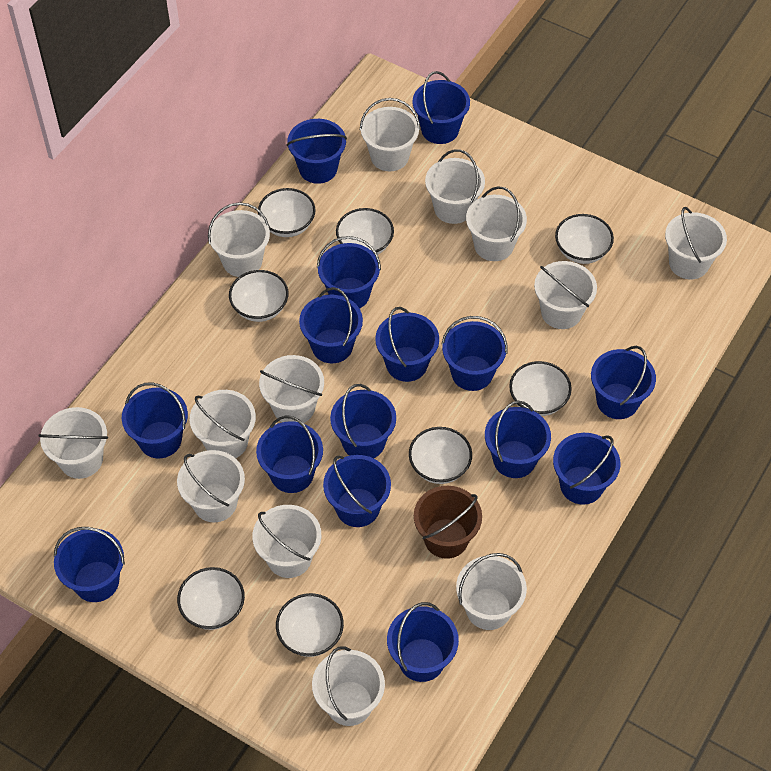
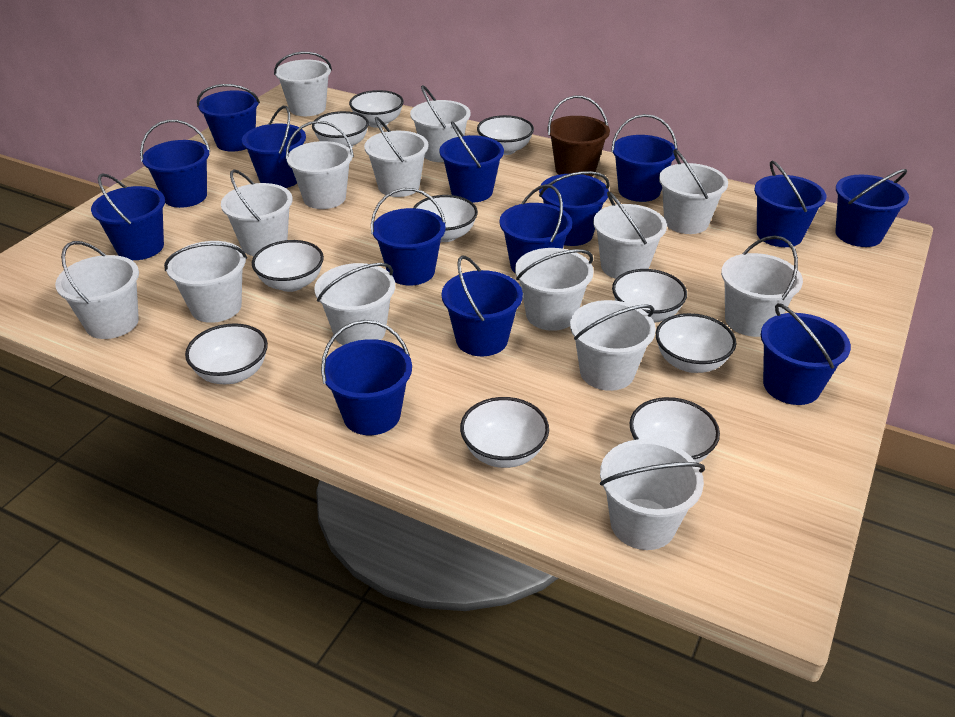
blue bucket: [54,527,125,602] [122,383,188,458] [256,415,323,493] [287,119,347,184] [299,287,363,364] [317,236,381,309] [323,455,391,527] [330,384,396,458] [375,307,439,382] [387,602,459,682] [413,71,470,144] [442,316,507,391] [485,401,551,478] [553,433,620,505] [591,346,656,419] = 15 -> [91,173,165,260] [140,120,210,208] [197,84,260,152] [242,106,306,188] [321,320,412,435] [371,188,446,286] [439,121,504,203] [442,256,523,356] [499,184,572,273] [539,171,610,246] [611,114,678,202] [754,160,826,247] [761,303,851,405] [835,169,909,247] = 14
white bowl: [177,567,245,630] [229,270,289,322] [258,188,316,237] [276,593,344,657] [336,208,394,254] [409,427,472,484] [509,361,572,416] [555,214,614,264] = 8 -> [185,323,268,384] [252,240,324,292] [312,111,369,149] [349,90,404,128] [413,195,478,242] [460,397,549,468] [477,115,534,155] [612,269,687,323] [630,397,720,463] [656,313,736,373] = 10
white bucket: [39,407,108,479] [177,450,245,522] [190,390,256,458] [208,202,270,277] [252,505,321,578] [259,355,324,423] [312,647,385,726] [360,98,420,171] [425,149,485,224] [456,553,527,630] [466,186,527,261] [534,261,597,329] [665,207,727,280] = 13 -> [55,241,139,339] [164,241,247,323] [221,170,293,256] [274,52,332,116] [286,121,354,209] [314,263,395,345] [364,116,429,197] [410,85,471,162] [515,248,594,331] [570,300,656,391] [593,191,667,279] [600,439,705,550] [659,149,728,234] [721,235,803,337] = 14

